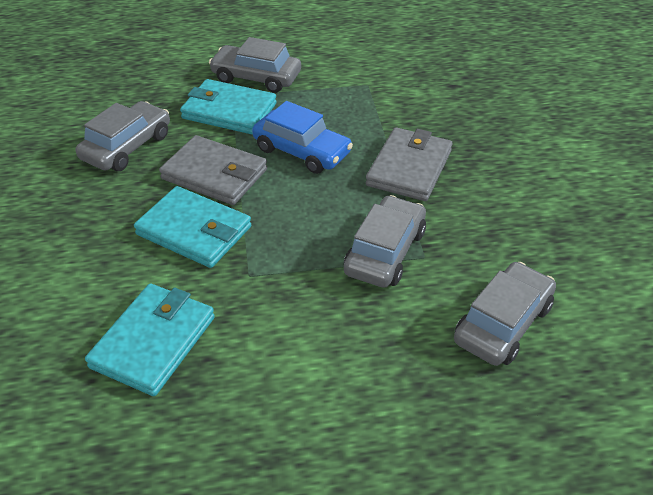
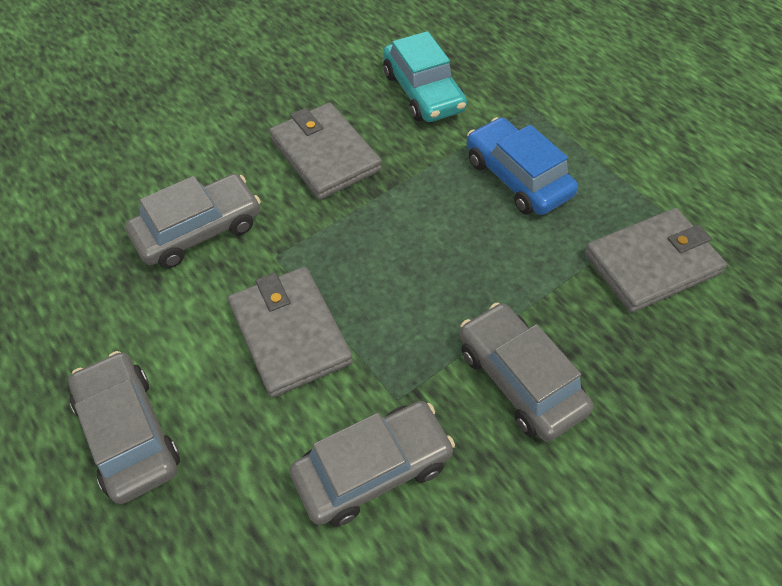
grey wallet: [159,135,267,205] [366,127,453,201] = 2 -> [228,267,353,398] [269,103,382,200] [584,208,727,313] = 3
turquoise car: none = 0 -> [383,31,467,122] = 1
turquoise wallet: [85,283,215,396] [134,186,251,268] [180,79,277,134] = 3 -> none = 0

